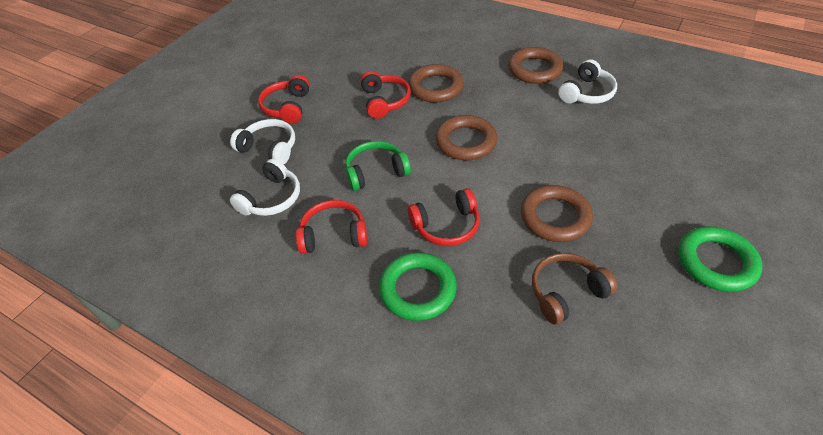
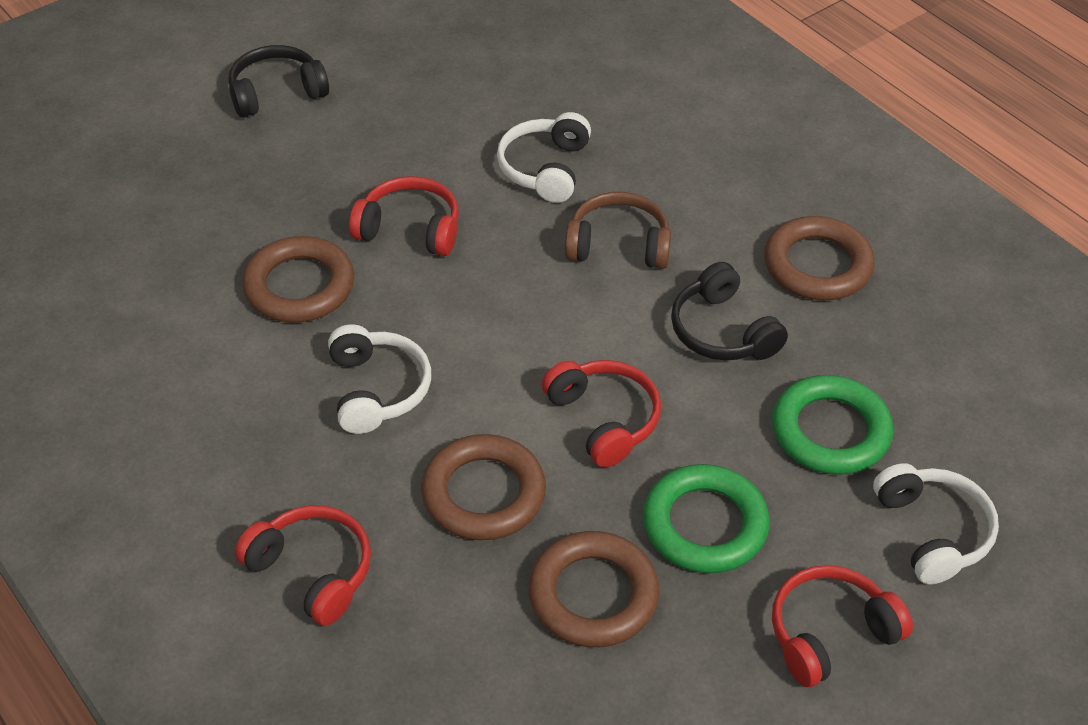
black headphones: none = 0 -> [228,45,329,118] [671,262,788,361] = 2
green headphones: [345,141,411,191] = 1 -> none = 0

